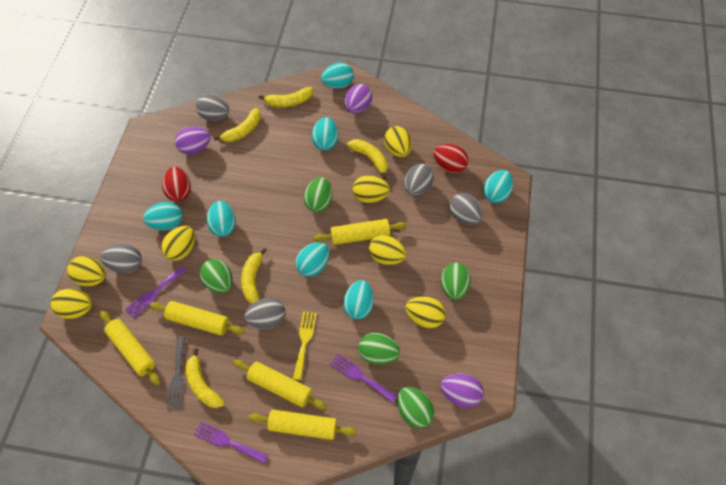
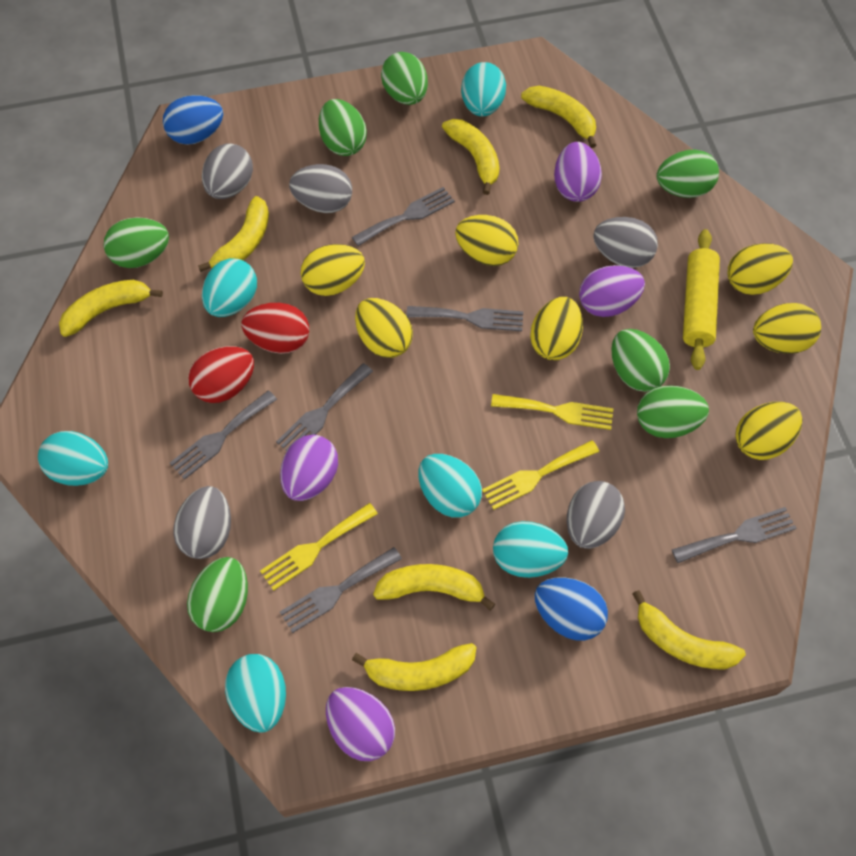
blue egg: none = 0 -> [163,95,223,145] [535,578,608,641] = 2
green egg: [200,259,233,293] [304,177,332,212] [358,333,400,365] [397,387,435,428] [441,263,471,300] = 5 -> [104,217,169,268] [187,557,248,632] [319,99,367,156] [381,52,428,105] [611,329,670,392] [637,385,709,438] [656,150,719,198] = 7
grey fork: [167,337,186,409] = 1 -> [170,390,277,480] [276,363,373,451] [280,547,402,633] [352,187,455,246] [406,306,523,331] [672,507,796,563] = 6
purple egg: [175,127,211,154] [345,84,372,114] [440,374,484,408] = 3 -> [280,435,338,501] [326,687,395,761] [554,142,602,202] [579,265,645,317] = 4
purple fork: [125,266,187,318] [194,422,268,464] [330,354,397,403] = 3 -> none = 0
turquoise egg: [143,202,182,230] [207,201,236,237] [295,242,330,277] [312,117,338,151] [321,63,354,89] [343,280,374,320] [483,170,513,203] = 7 -> [38,431,108,486] [202,258,257,317] [225,654,286,733] [418,454,482,518] [461,62,506,116] [493,521,568,578] = 6
yellow banana: [185,348,225,408] [214,108,261,142] [241,248,267,304] [259,87,313,108] [347,139,388,179] = 5 -> [59,280,163,337] [198,196,269,272] [352,643,477,691] [373,564,495,610] [442,119,500,195] [521,86,596,148] [632,590,746,670] = 7
yellow fork: [293,311,317,380] = 1 -> [260,503,378,591] [482,440,599,510] [491,394,614,430] = 3
yellow rolling pin: [100,311,161,386] [149,301,245,336] [233,359,327,410] [248,409,357,440] [313,219,407,245] = 5 -> [683,229,720,370] = 1

